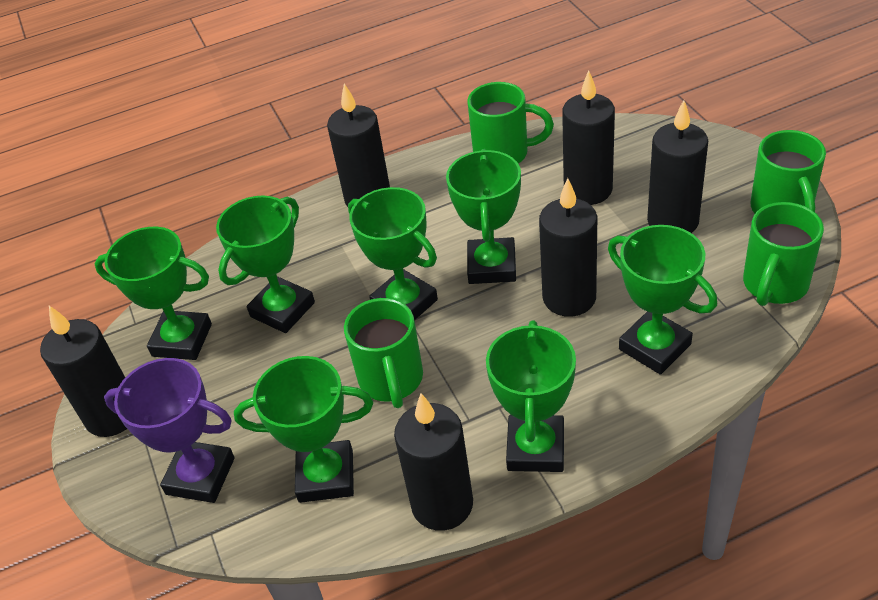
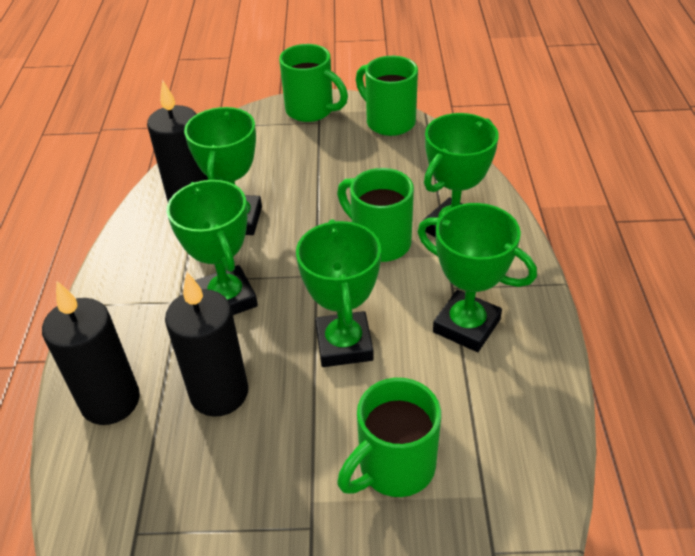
black candle: [40,306,127,437] [327,84,390,207] [394,394,473,531] [539,178,597,317] [562,70,615,205] [647,100,708,233] = 6 -> [42,281,140,425] [147,80,208,202] [165,272,248,417] = 3
green trophy: [94,226,212,360] [216,196,315,333] [234,356,373,503] [348,187,438,320] [446,149,521,284] [486,321,576,472] [608,225,717,375] = 7 -> [166,180,258,315] [184,107,262,235] [296,219,381,367] [418,203,537,352] [423,113,499,237] = 5
purple trophy: [104,358,235,503] = 1 -> none = 0

